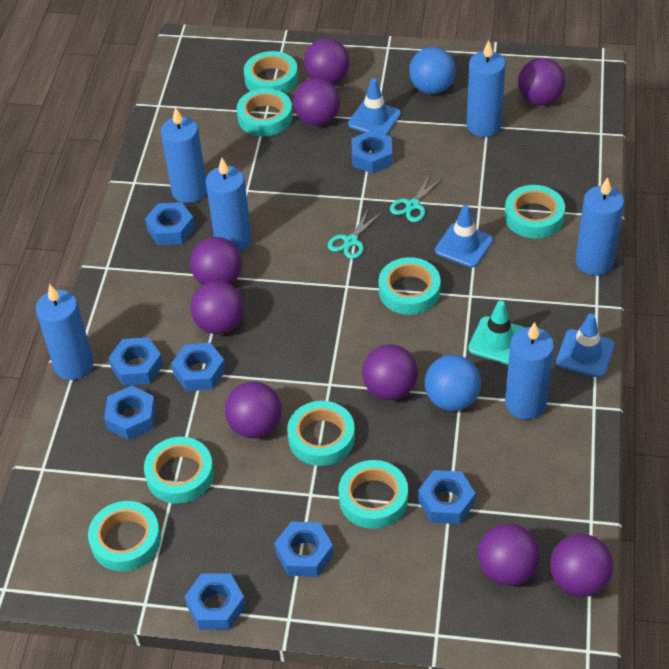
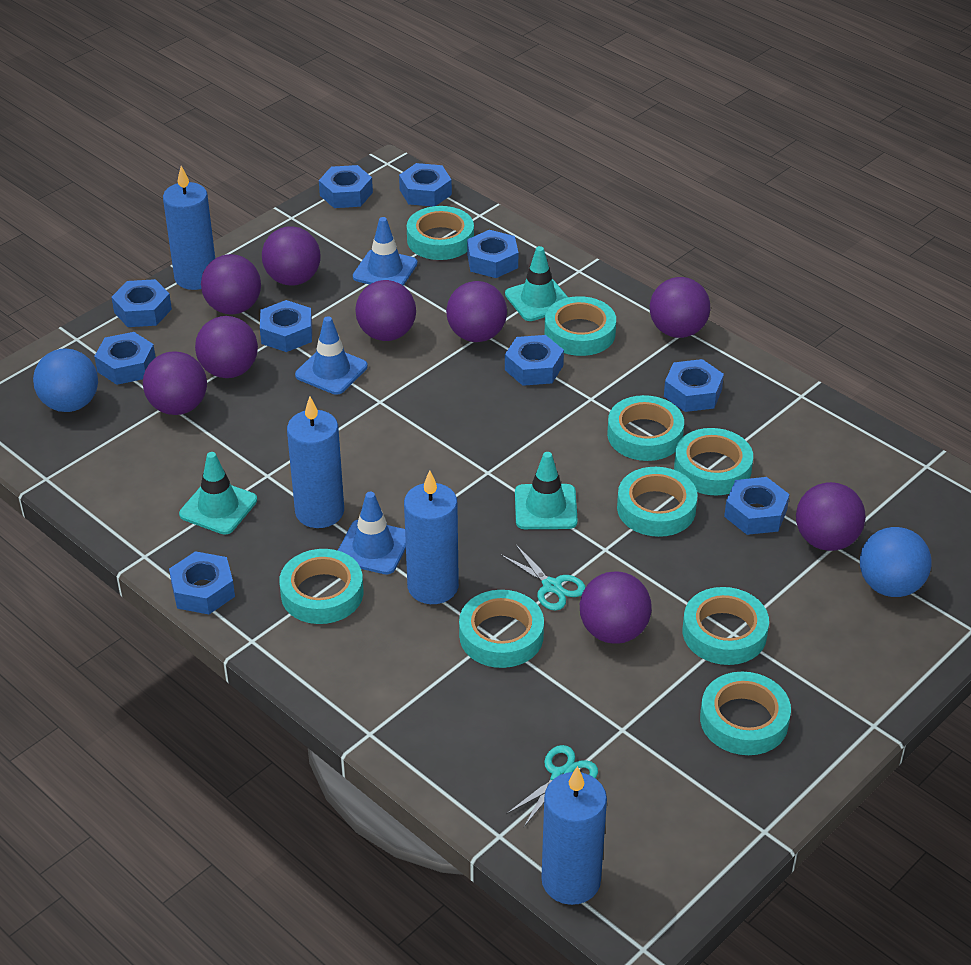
blue candle: [36,284,93,380] [161,107,207,203] [206,158,252,252] [466,40,506,137] [505,322,554,419] [575,177,624,275] = 6 -> [163,166,215,290] [287,397,344,528] [404,471,459,604] [541,766,607,905] = 4
blue nut: [104,386,156,440] [109,337,163,386] [145,202,195,245] [171,343,226,391] [184,573,246,630] [275,522,334,577] [352,130,392,174] [418,470,475,524] = 8 -> [94,332,156,385] [112,279,172,327] [169,551,235,614] [260,300,312,352] [319,165,373,208] [399,163,452,206] [467,230,518,278] [505,335,564,386] [664,359,724,412] [724,477,790,535] = 10
turquoise tape: [88,501,161,572] [144,437,214,504] [237,88,293,136] [244,51,298,94] [287,401,355,466] [338,460,408,529] [378,257,441,315] [504,185,565,239] = 8 -> [279,549,363,624] [407,206,474,260] [459,590,544,668] [545,296,616,356] [607,395,684,461] [617,467,697,537] [674,428,753,495] [683,587,769,665] [700,672,791,755] = 9
turquoise traffic cone: [468,301,525,364] = 1 -> [179,452,257,535] [505,246,568,321] [515,452,578,529] = 3

